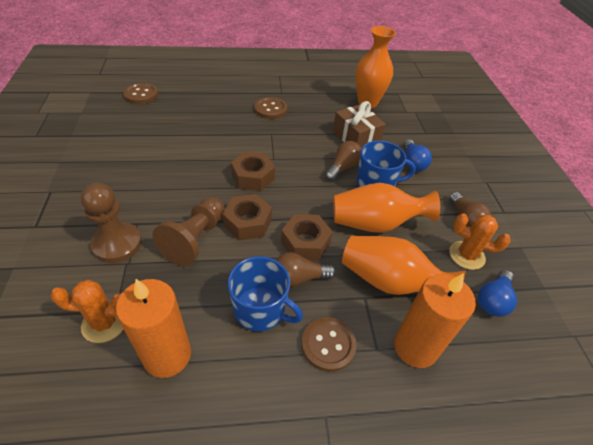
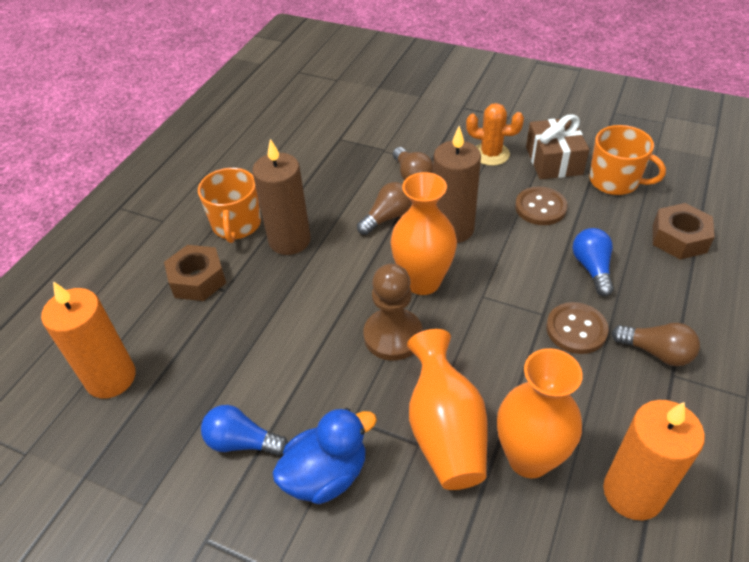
blue duck: none = 0 -> [272,408,377,504] = 1
blue mug: [228,256,303,332] [357,140,416,187] = 2 -> none = 0
brown button: [123,83,158,104] [254,97,287,119] [301,317,356,372] = 3 -> [515,187,568,225] [546,302,609,354] = 2
brown candle: none = 0 -> [252,139,311,255] [433,126,481,243] = 2
brown nut: [223,194,272,240] [231,151,275,191] [281,214,333,261] = 3 -> [164,245,226,301] [653,203,715,259] = 2
brown pawn: [81,183,142,263] [152,197,225,266] = 2 -> [364,264,423,361] = 1
orange cactus: [51,280,123,343] [449,213,511,270] = 2 -> [466,103,524,166] = 1
orange mug: none = 0 -> [198,168,261,243] [589,125,666,195] = 2

